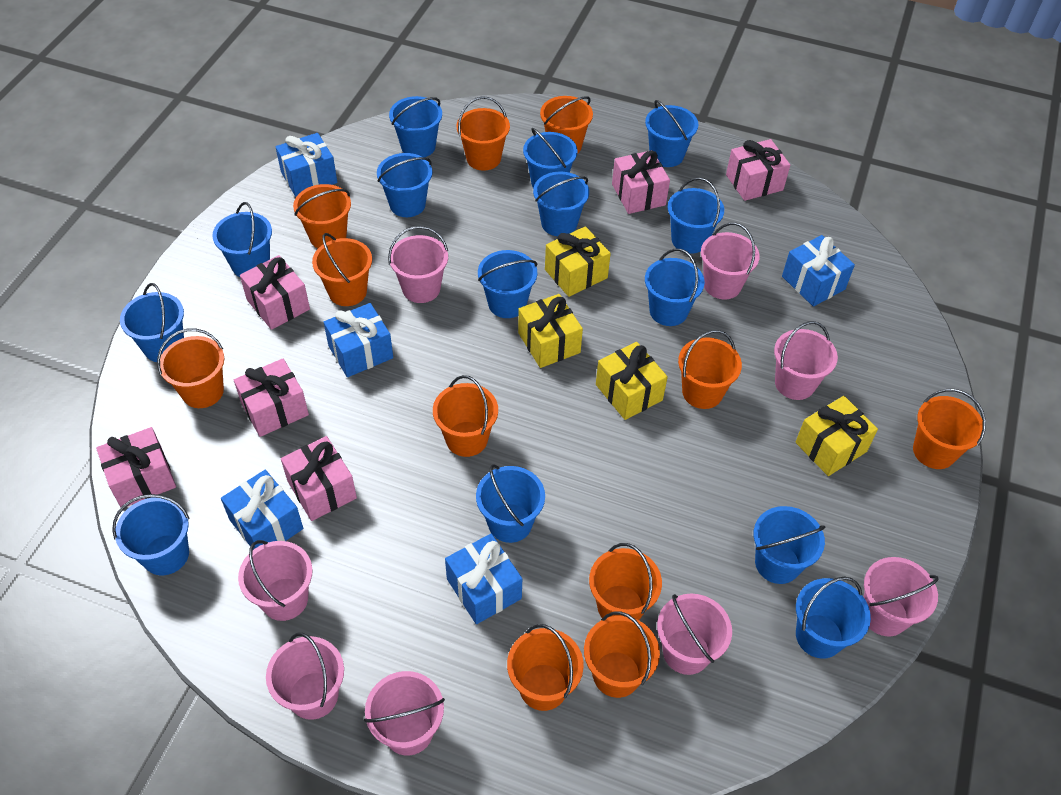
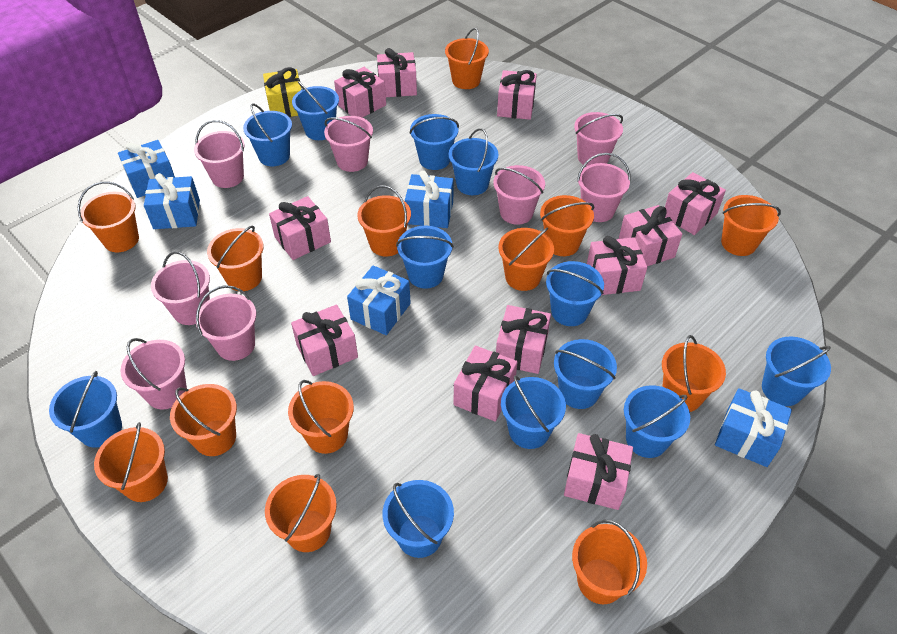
blue bucket: [112,494,190,575] [120,283,184,362] [212,202,272,277] [377,153,432,217] [389,96,442,157] [476,464,545,543] [478,250,537,318] [523,128,578,188] [533,172,589,236] [645,100,699,167] [645,249,705,326] [668,178,724,253] [754,506,826,584] [796,577,871,659] = 14 -> [49,371,122,448] [243,103,292,166] [292,81,339,140] [383,480,454,558] [396,226,454,289] [409,114,459,170] [449,128,499,195] [501,376,566,449] [546,261,604,326] [554,339,617,409] [624,385,690,458] [762,337,831,406] = 12
orange bucket: [157,328,224,408] [293,184,351,248] [312,233,372,306] [433,375,498,457] [456,96,510,171] [507,624,584,711] [540,96,593,154] [584,611,660,698] [589,543,662,620] [678,330,742,409] [913,389,986,469] = 11 -> [78,182,139,252] [94,422,168,502] [170,384,237,456] [207,226,264,291] [265,474,337,552] [288,380,354,454] [357,185,411,257] [445,28,489,89] [498,227,554,291] [540,195,594,256] [572,520,647,604] [662,335,726,412] [721,195,781,256] = 13
pink gift: [96,427,176,507] [234,359,309,437] [240,255,310,330] [281,436,357,521] [612,150,670,214] [726,139,790,201] = 6 -> [269,196,331,260] [291,304,358,376] [334,67,386,118] [377,48,417,97] [454,346,518,422] [496,305,551,374] [497,70,537,120] [564,433,633,510] [587,236,647,295] [619,205,682,266] [665,172,726,235] = 11
yellow gift: [518,294,583,368] [545,226,611,297] [596,342,668,420] [795,396,878,476] = 4 -> [263,67,302,117] = 1

